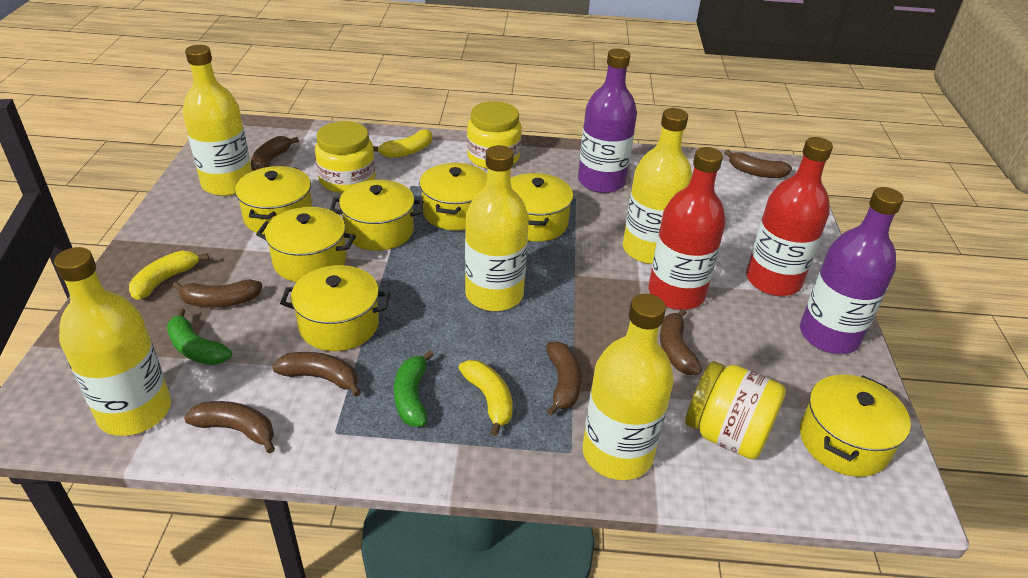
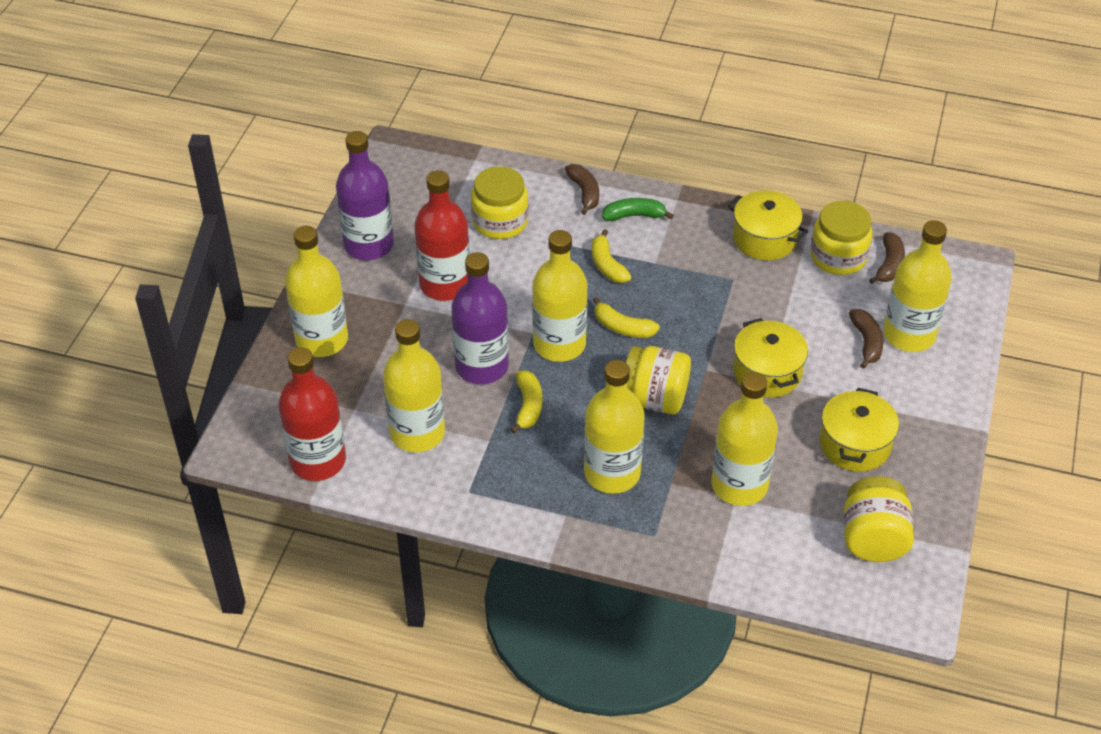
brown banana: [172,280,262,308] [184,401,275,453] [251,136,299,171] [272,352,361,397] [546,341,582,416] [660,308,702,375] [724,150,792,178] = 7 -> [565,164,599,215] [849,309,883,369] [869,232,905,284] = 3
green banana: [167,308,232,365] [394,350,434,427] = 2 -> [602,198,674,221] = 1
yellow bottle: [54,247,171,436] [183,45,252,196] [465,145,529,311] [583,294,674,480] [623,108,692,264] = 5 -> [285,226,348,357] [383,319,445,452] [532,230,587,362] [584,360,645,494] [711,372,778,506] [883,220,952,352] = 6
yellow jar: [315,121,376,193] [467,101,522,169] [685,361,786,459] = 3 -> [471,166,529,239] [626,346,691,414] [810,201,872,275] [843,476,914,562] = 4
yellow pot: [235,166,312,235] [256,207,356,282] [280,265,390,351] [330,180,424,251] [419,163,487,230] [511,173,573,242] [800,375,911,477] = 7 -> [728,190,808,260] [733,318,808,398] [819,388,899,472] = 3

